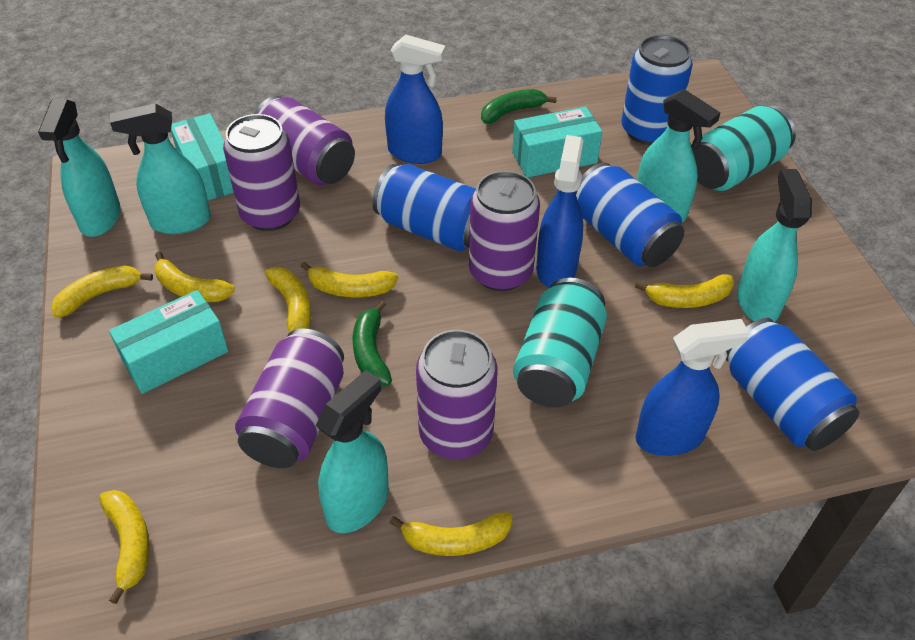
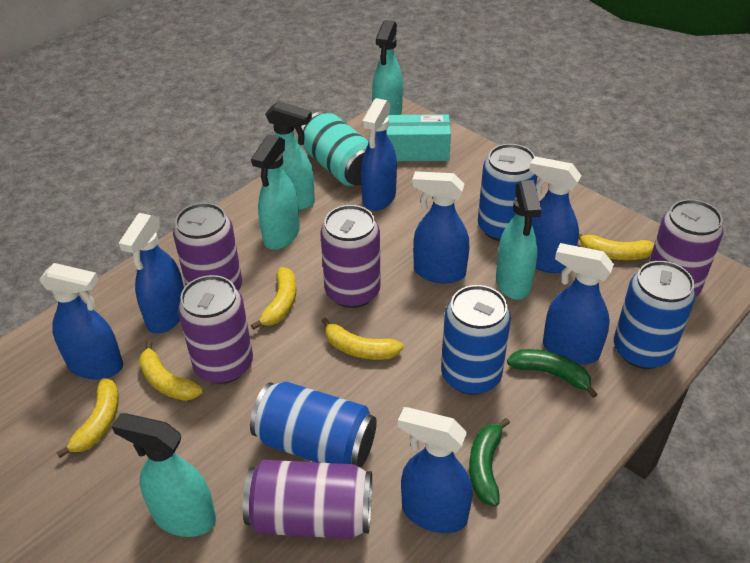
blue spray bottle: [385,35,446,164] [536,135,583,288] [635,319,749,456] = 3 -> [39,263,123,379] [119,213,184,334] [361,98,397,211] [398,407,473,533] [412,171,469,283] [529,156,581,273] [543,243,614,364] = 7
turquoise box: [109,290,228,394] [171,113,234,200] [512,107,602,177] = 3 -> [386,114,451,161] = 1
turquoise can: [513,278,607,407] [692,105,796,191] = 2 -> [301,112,369,186] = 1
yellow banana: [51,265,153,318] [99,490,150,604] [154,251,235,302] [265,267,311,333] [300,262,398,297] [389,512,512,556] [635,274,734,308] = 7 -> [56,378,119,458] [139,340,203,401] [251,267,296,330] [321,317,404,360] [579,233,655,260] = 5

